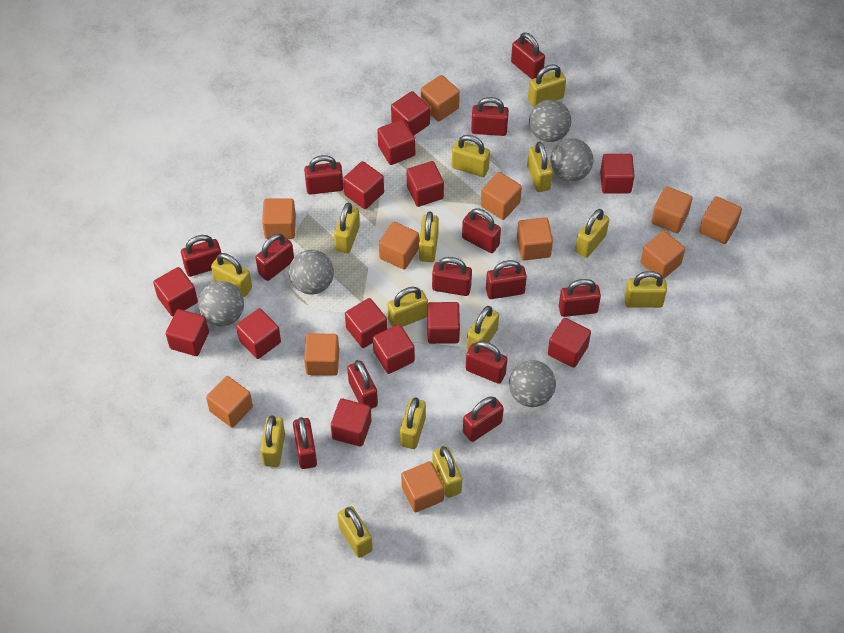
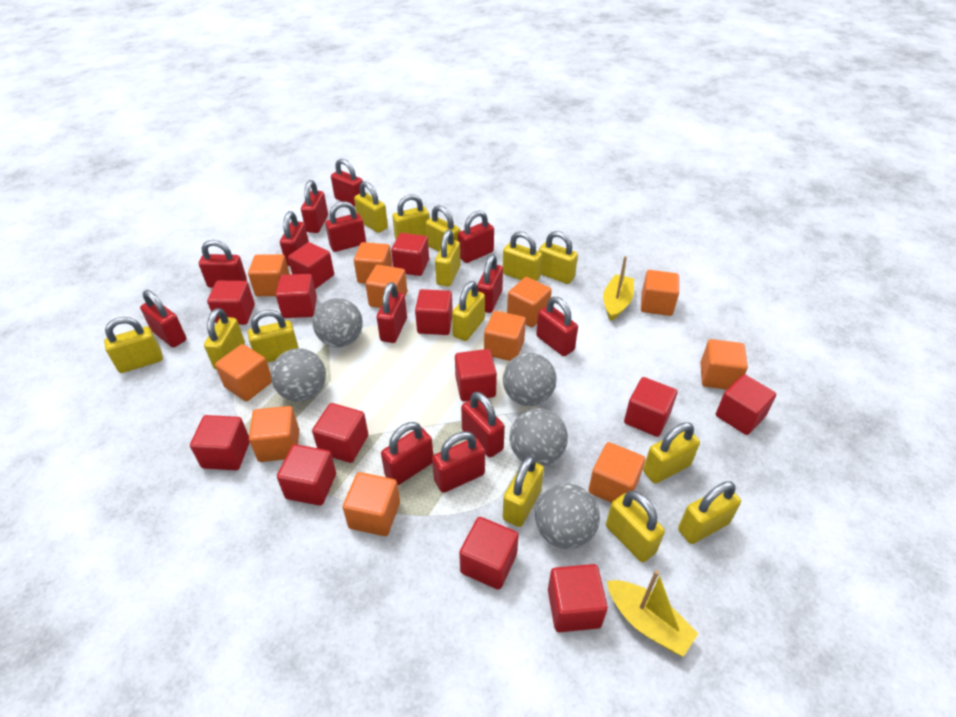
yellow boat: none = 0 -> [603,256,634,321] [607,570,699,657] = 2

